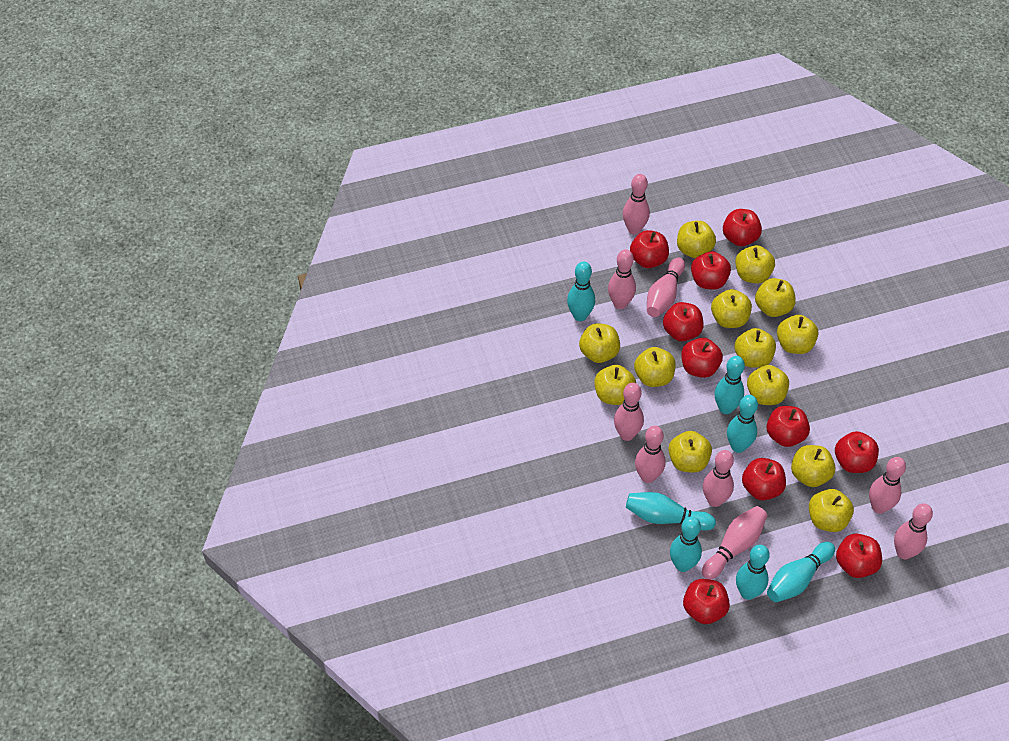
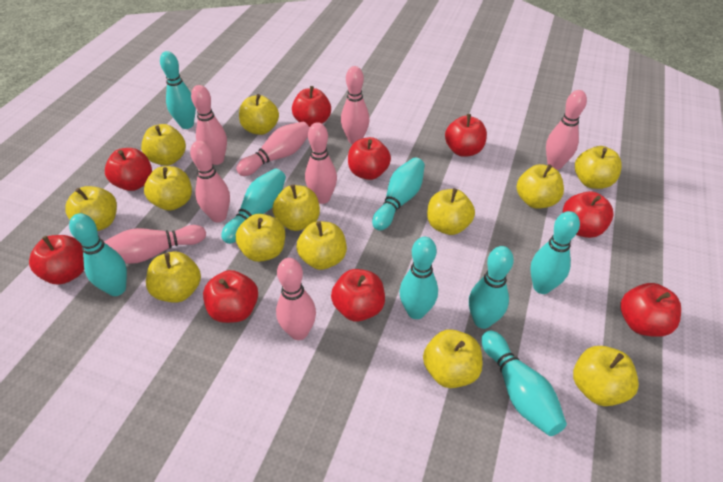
pink bowling pin: [608,249,636,309] [614,383,644,441] [623,174,650,234] [635,426,666,483] [647,257,685,317] [702,506,767,580] [703,450,734,507] [869,457,906,514] [894,503,933,559] = 9 -> [104,225,206,264] [190,140,230,222] [191,85,227,165] [236,122,309,176] [276,258,316,340] [305,122,337,204] [341,66,369,145] [546,90,587,170] = 8
red apple: [630,230,669,268] [663,302,703,341] [681,338,723,378] [683,579,730,624] [691,251,731,290] [723,209,762,246] [742,458,786,500] [766,406,810,447] [835,431,879,473] [836,534,882,578] = 10 -> [29,235,84,285] [105,148,152,191] [203,270,258,323] [292,86,331,127] [331,269,385,321] [348,137,391,180] [445,114,487,157] [563,191,614,238] [620,283,681,337] = 9
turquoise bowling pin: [567,261,595,321] [626,492,716,531] [670,516,702,572] [715,356,745,414] [727,395,758,453] [736,545,770,600] [767,542,835,602] = 7 -> [69,213,127,296] [160,51,196,129] [221,169,286,244] [372,158,425,230] [399,237,438,319] [469,246,514,329] [481,331,567,436] [530,211,580,294] = 8

